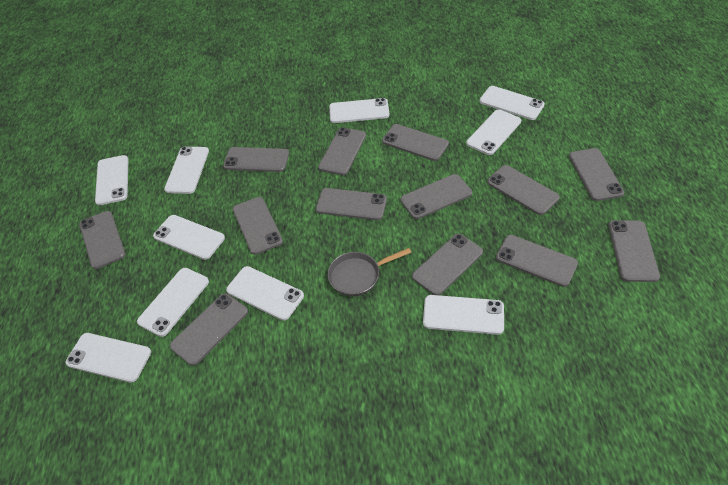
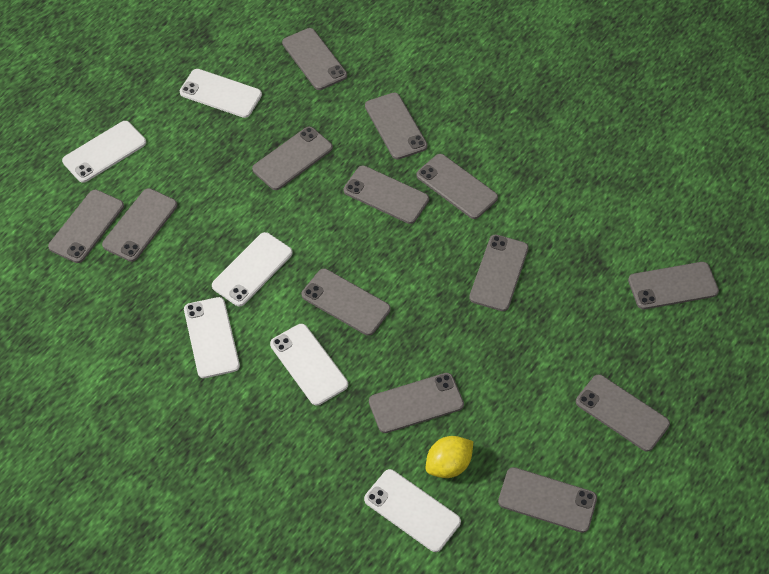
grey pan: [328,248,411,296] = 1 -> none = 0
white phone: [65,333,151,383] [95,155,128,205] [137,268,209,337] [153,215,225,260] [164,147,209,194] [226,266,304,321] [329,98,390,123] [423,295,504,335] [466,109,521,155] [479,86,545,120] = 10 -> [62,121,146,183] [180,69,262,118] [184,297,240,378] [212,232,293,306] [270,324,348,405] [364,469,461,552] = 6
yellow lemon: none = 0 -> [426,436,473,478] = 1

